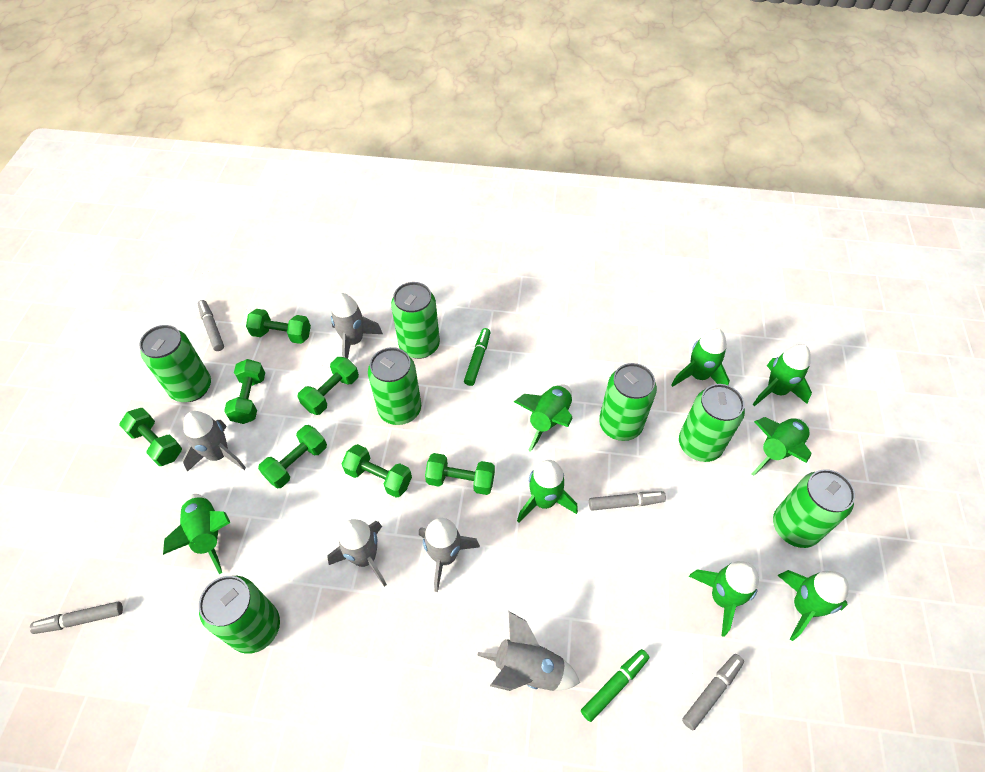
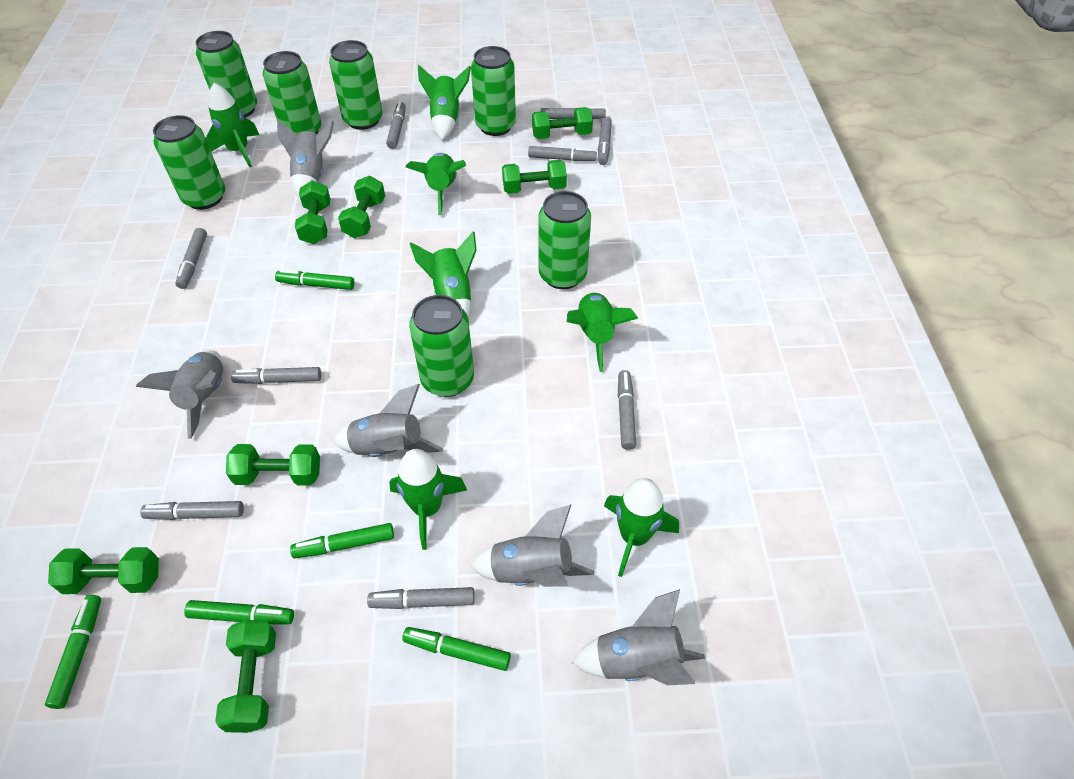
green marker: [464,328,491,386] [581,649,649,722] = 2 -> [45,595,101,709] [184,600,294,625] [275,270,355,290] [290,523,394,558] [402,627,511,671] = 5
green rocket: [163,494,231,574] [514,384,573,452] [517,460,578,523] [671,329,730,387] [689,561,759,637] [752,417,811,476] [753,344,812,406] [777,570,849,641] = 8 -> [206,83,259,168] [389,449,467,550] [406,153,466,215] [409,231,477,316] [418,65,471,140] [567,292,638,372] [604,478,679,577] = 7
grey marker: [30,602,123,634] [198,300,224,351] [589,491,666,511] [682,654,744,730] = 4 -> [140,501,244,520] [175,228,207,289] [231,367,321,384] [367,587,475,609] [386,102,406,149] [528,146,597,161] [541,106,606,119] [598,117,612,165] [618,370,636,450] = 9

